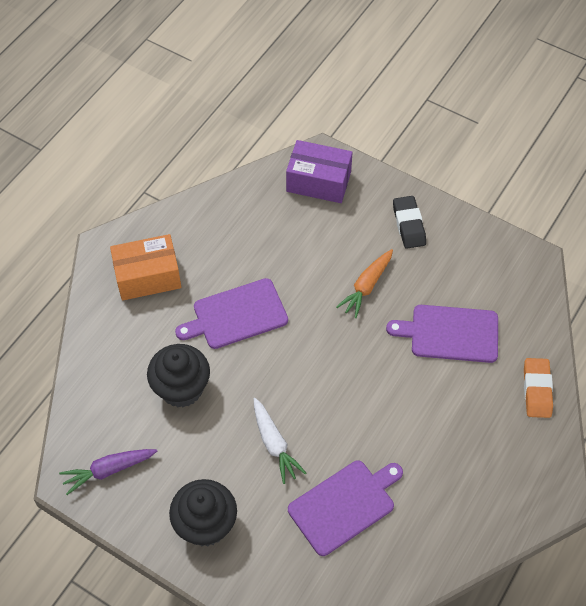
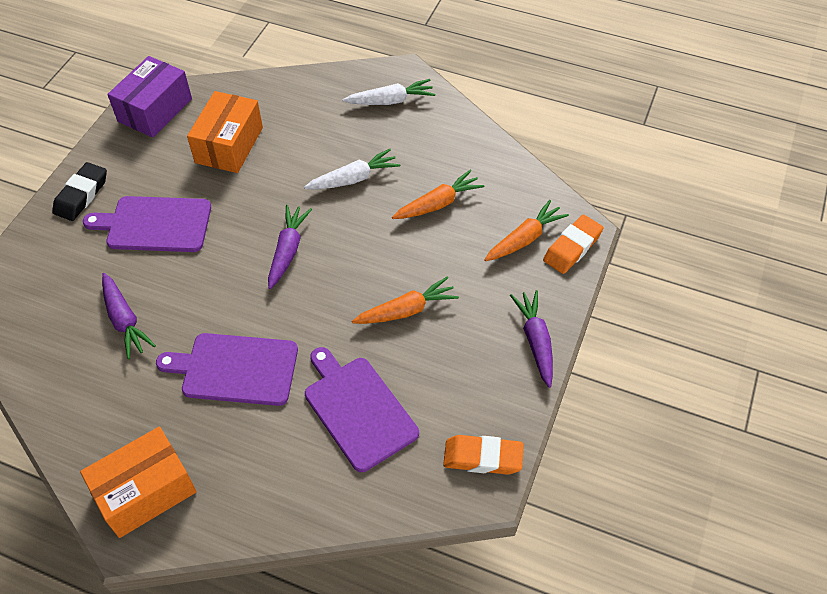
black cupcake: [147,344,210,408] [169,479,237,546] = 2 -> none = 0
orange box: [110,234,181,301] = 1 -> [80,427,197,538] [187,91,263,173] = 2
orange carrot: [336,249,393,318] = 1 -> [352,277,459,324] [392,170,485,219] [484,200,569,261] = 3
orange eraser: [524,358,553,418] = 1 -> [443,435,524,475] [543,215,603,274] = 2
purple carrot: [59,449,157,495] = 1 -> [102,273,156,359] [268,205,312,289] [510,290,553,388] = 3
white carrot: [254,398,306,484] = 1 -> [304,149,400,190] [342,79,435,105] = 2

